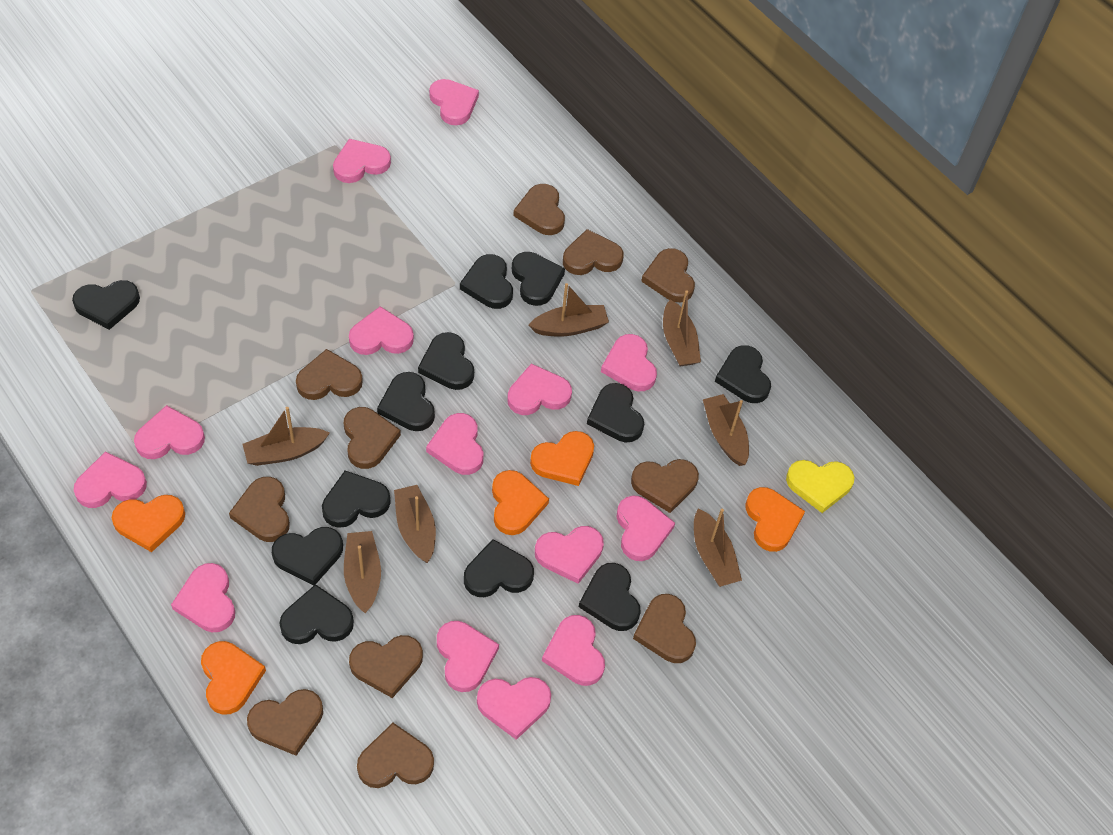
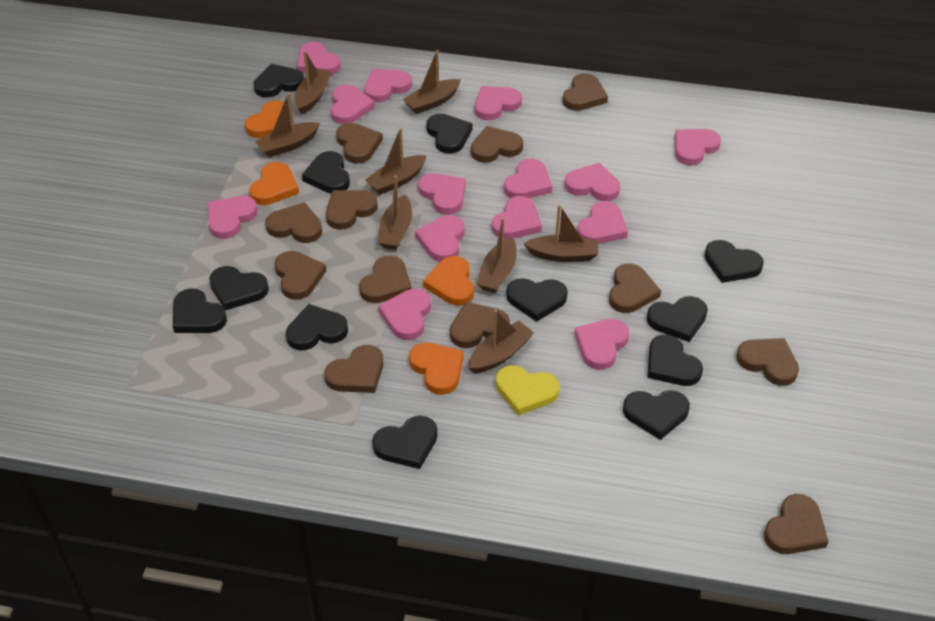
brown boat: [242,407,330,466] [344,531,381,613] [394,485,436,563] [529,283,609,337] [663,290,701,366] [694,508,742,587] [703,394,749,466] = 7 -> [255,93,320,157] [295,51,331,114] [365,128,427,195] [378,175,412,250] [403,50,461,114] [468,309,534,373] [477,218,517,293] [523,205,598,262] = 8
brown heart: [229,477,290,542] [247,689,323,756] [296,349,363,400] [343,407,401,469] [349,635,423,698] [357,722,434,788] [513,184,565,235] [563,229,624,275] [631,459,699,513] [633,594,696,663] [641,248,695,302] = 11 -> [265,202,322,243] [275,251,326,300] [324,345,383,393] [326,190,378,230] [336,123,383,164] [359,256,412,303] [450,302,510,348] [471,126,523,163] [563,73,608,111] [609,263,661,313] [736,338,799,386] [764,494,829,554] = 12
orange heart: [112,495,185,552] [201,641,266,715] [492,470,549,535] [530,431,594,486] [745,487,805,552] = 5 -> [245,100,290,138] [249,162,299,205] [409,343,464,395] [423,256,474,306] = 4

